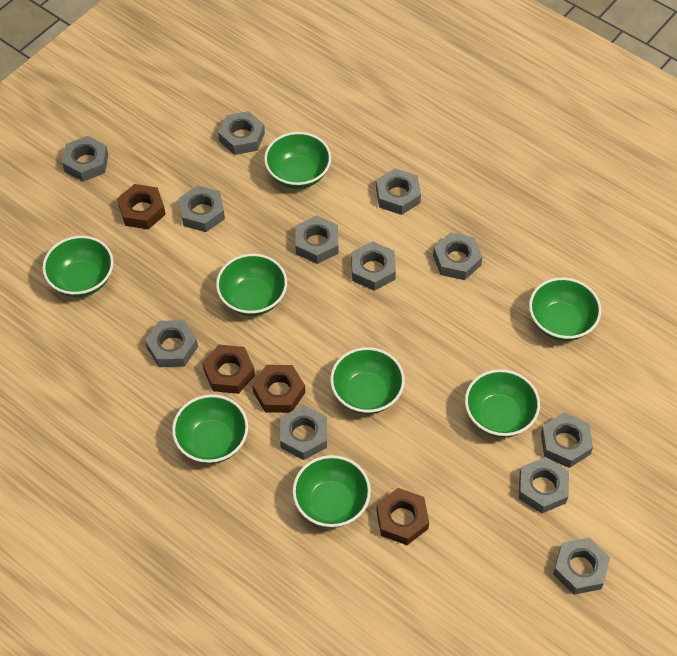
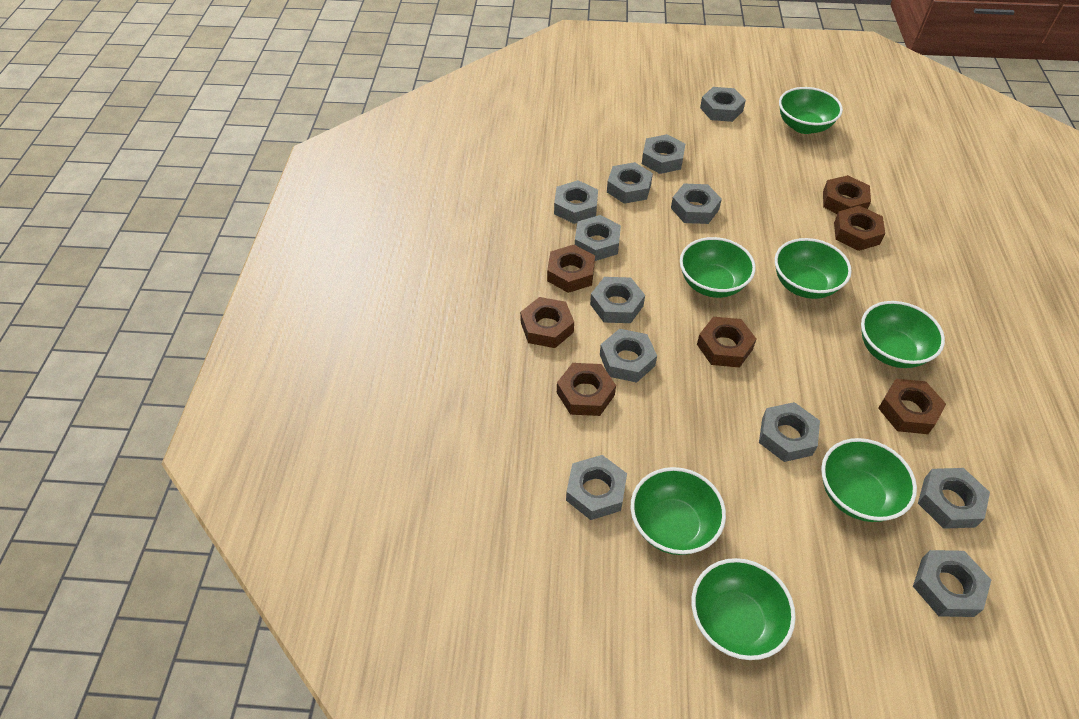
brown nut: [117,184,166,230] [202,345,255,394] [252,365,305,413] [376,488,429,545] = 4 -> [520,297,574,348] [547,245,595,293] [557,363,616,416] [697,317,756,368] [823,175,871,214] [834,206,885,251] [878,379,946,434] = 7
green bowl: [42,236,114,297] [172,394,248,464] [216,254,287,316] [264,132,331,189] [292,455,371,528] [330,347,405,414] [465,369,540,438] [529,277,601,341] = 8 -> [631,467,726,555] [680,237,756,298] [691,558,796,660] [775,238,852,299] [779,87,843,134] [821,438,917,522] [861,301,945,368] = 7

